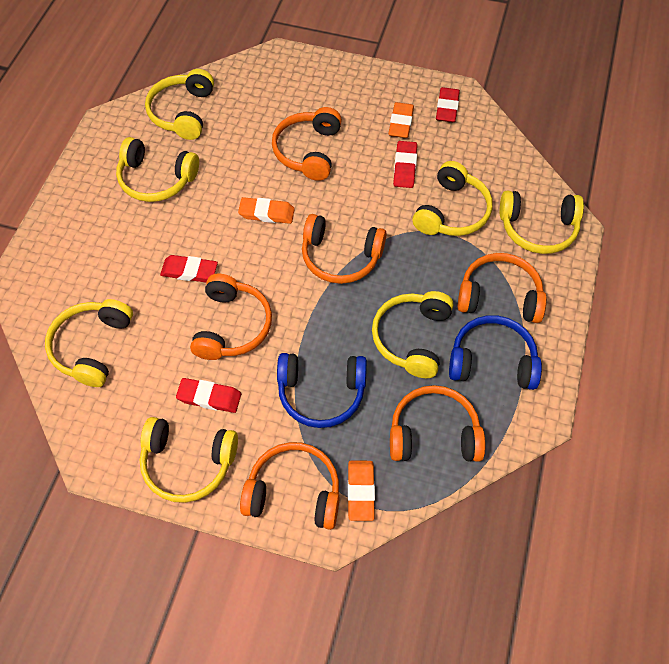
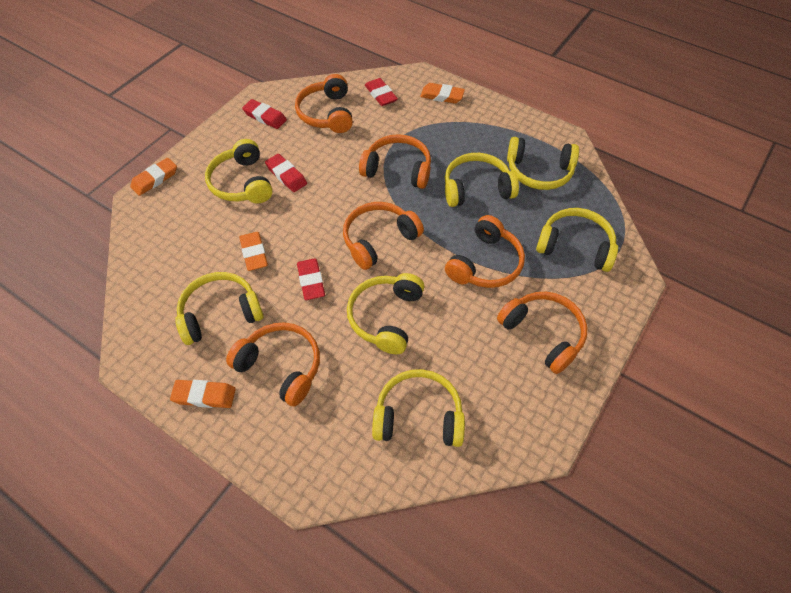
blue headphones: [277,353,367,428] [449,315,542,390] = 2 -> none = 0
orange eraser: [238,197,295,224] [348,461,375,521] [388,102,414,138] = 3 -> [130,158,177,196] [170,380,236,408] [239,232,268,271] [420,83,465,104] = 4

